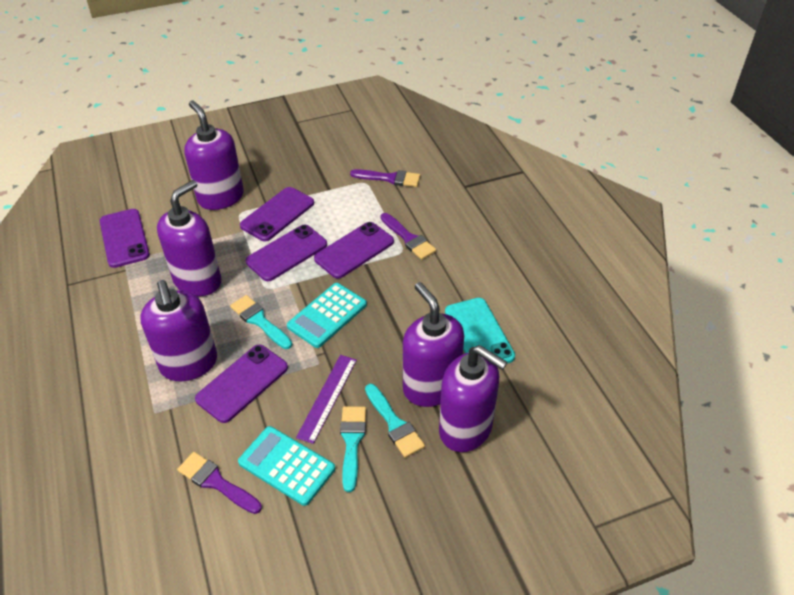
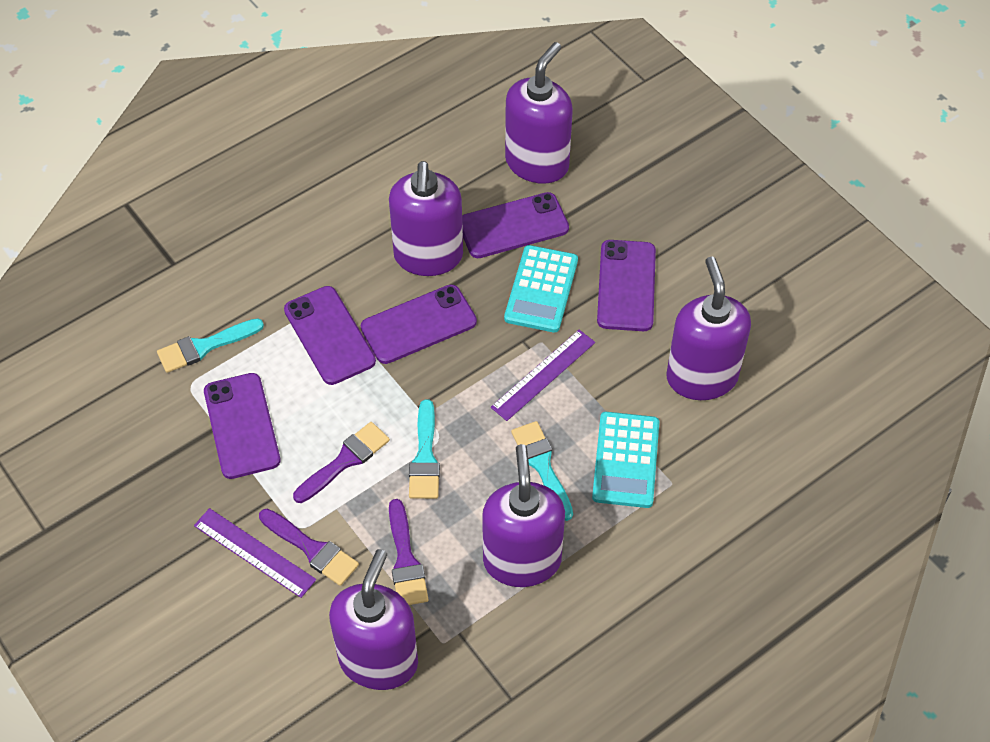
purple ruler: [296,355,357,444] = 1 -> [194,508,316,598] [491,330,595,421] = 2
turquoise phone: [445,298,515,364] = 1 -> none = 0

